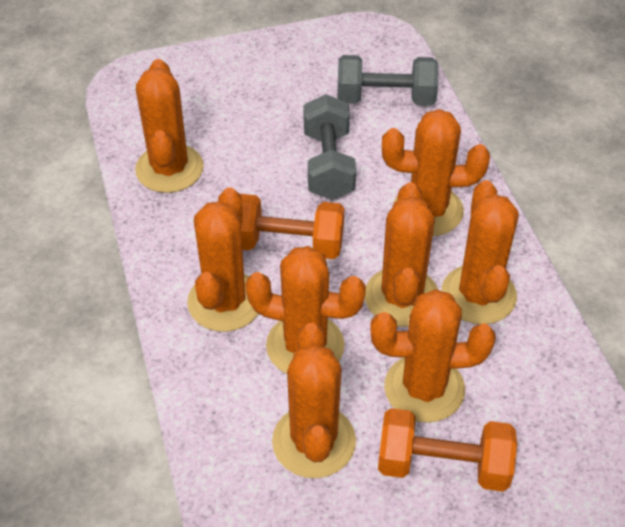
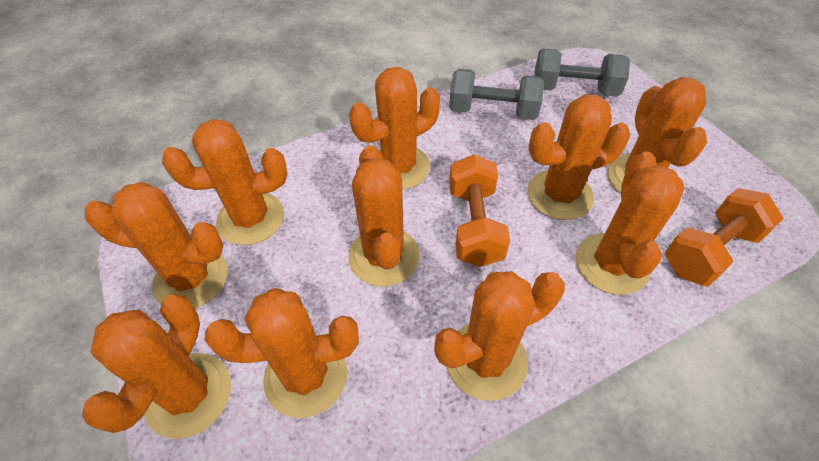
orange cactus: [135,59,204,193] [187,187,259,332] [245,246,366,374] [272,323,356,478] [365,182,439,327] [370,289,496,423] [382,109,490,236] [442,180,519,324] = 8 -> [82,294,231,439] [85,182,228,308] [162,119,287,245] [204,288,359,418] [348,145,420,287] [349,67,440,190] [434,271,565,401] [528,94,630,220] [576,151,685,295] [607,77,707,194] = 10

